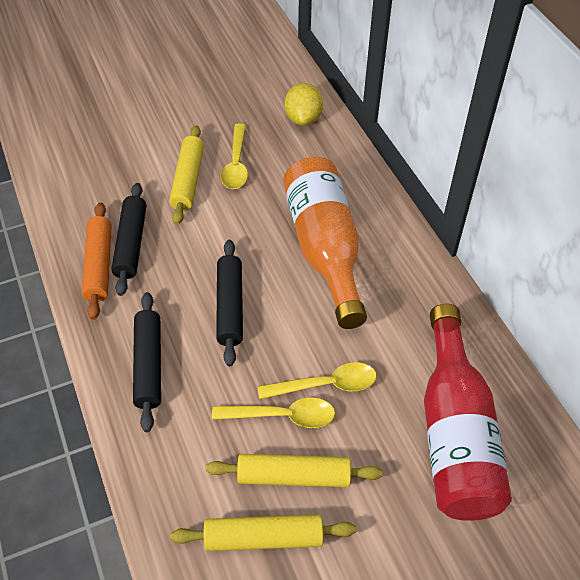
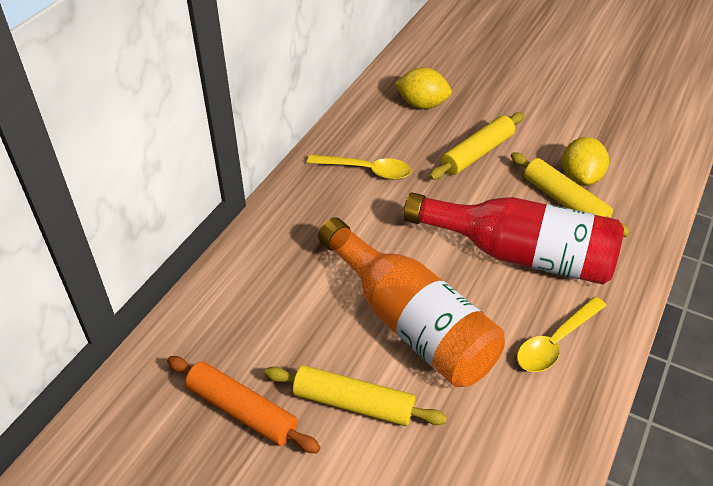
black rolling pin: [111,183,146,296] [133,292,161,432] [216,240,243,366] = 3 -> none = 0
yellow lemon: [284,83,323,126] = 1 -> [394,67,452,109] [562,137,609,186] = 2
yellow spoon: [212,397,335,428] [221,123,248,189] [257,362,377,399] = 3 -> [307,154,411,180] [517,297,607,372] = 2

